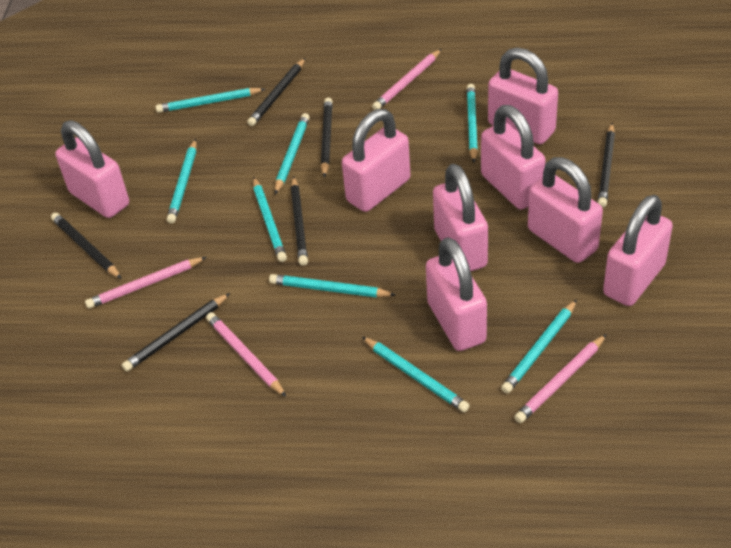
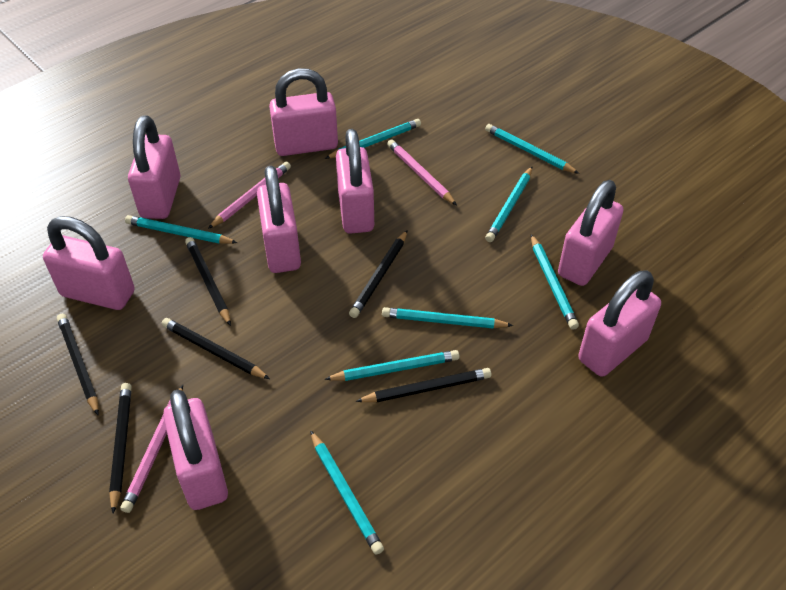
pink pencil: [85,257,206,309] [206,312,286,397] [372,49,442,110] [514,334,607,423] = 4 -> [120,385,183,513] [208,162,291,229] [387,139,457,206] = 3

